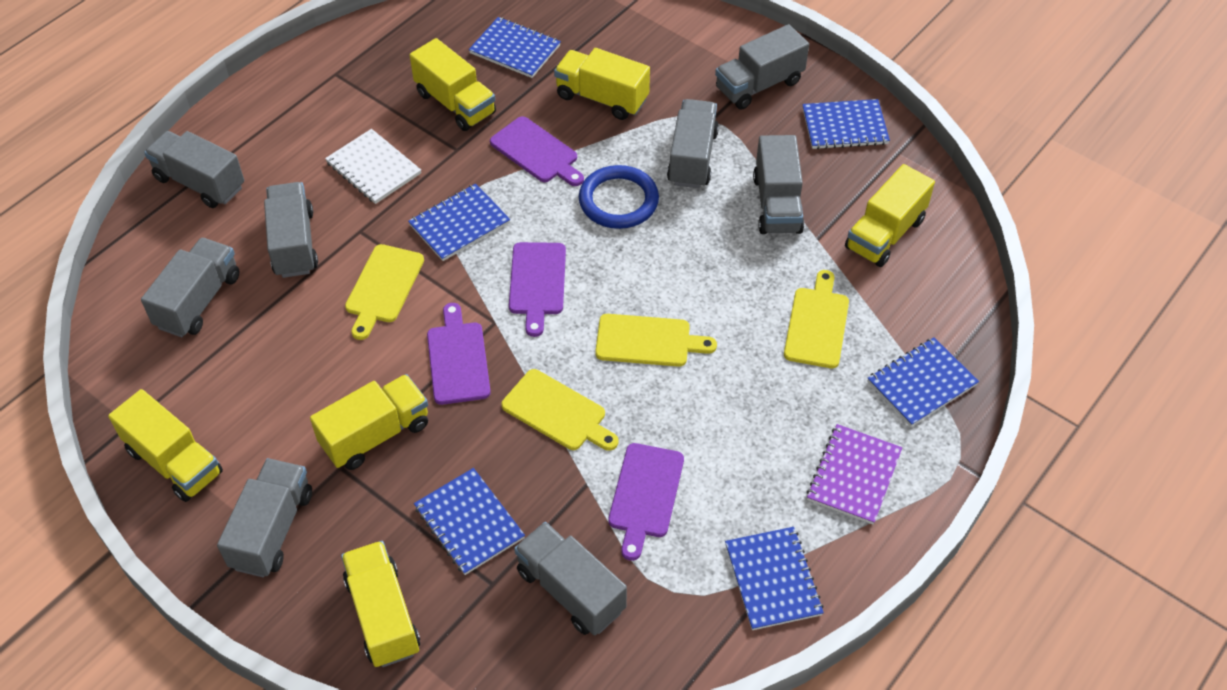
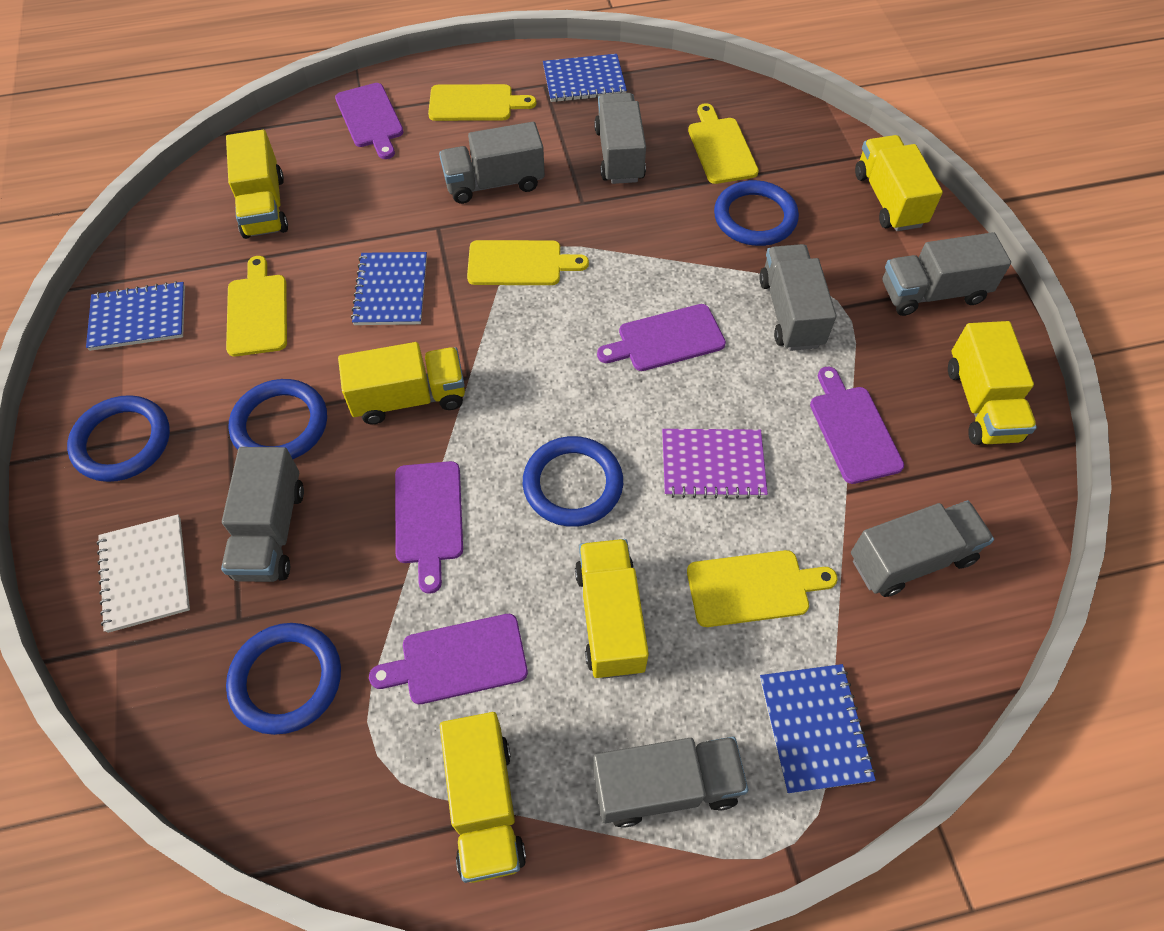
blue notebook: [408,183,510,261] [414,468,525,575] [469,17,561,78] [725,527,824,630] [802,99,890,149] [867,337,979,426] = 6 -> [86,281,185,351] [351,252,427,325] [543,54,627,102] [760,664,876,794] = 4
blue ring: [579,165,659,229] = 1 -> [67,395,170,482] [226,623,341,735] [229,379,327,459] [523,436,623,527] [714,180,799,246] = 5
grey truck: [141,237,240,337] [144,131,244,208] [217,458,312,577] [264,182,318,278] [514,522,627,635] [667,99,719,188] [715,24,809,110] [753,135,804,234] = 8 -> [221,447,304,582] [439,122,545,204] [593,737,748,828] [594,93,646,184] [759,244,836,351] [851,500,994,597] [882,232,1011,316] = 7
purple cutting board: [427,303,491,405] [490,116,584,186] [509,242,566,337] [608,443,684,561] = 4 -> [335,83,404,159] [369,614,528,704] [395,461,463,594] [597,304,726,371] [810,367,904,484] = 5
yellow cutting board: [345,244,424,340] [501,369,619,451] [595,314,717,367] [784,270,849,368] = 4 -> [226,256,287,357] [428,84,536,121] [467,240,589,285] [687,550,838,627] [688,103,759,184] = 5

